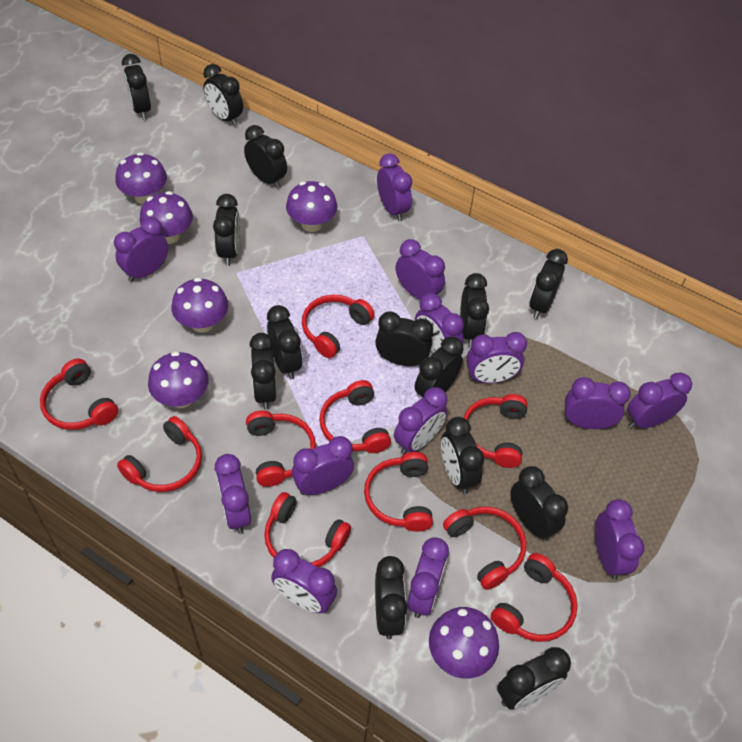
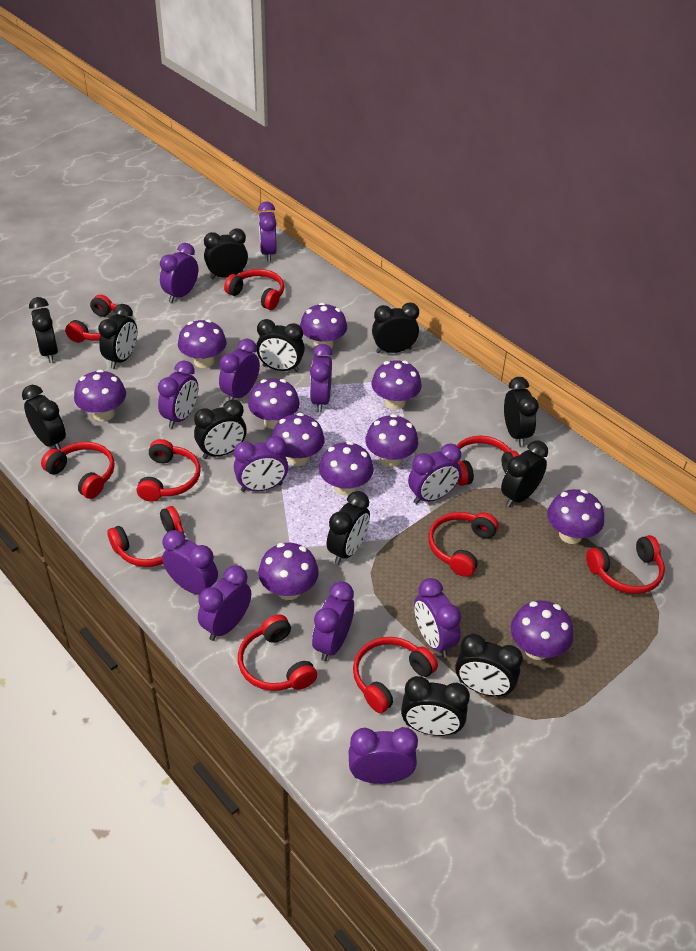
black clock: [122,54,151,120] [203,64,243,126] [213,194,240,266] [244,125,287,189] [249,333,276,410] [267,305,303,380] [375,311,433,366] [375,556,407,640] [414,337,463,398] [441,417,484,494] [460,273,489,347] [497,647,571,710] [510,466,568,541] [529,249,568,319] = 14 -> [22,385,66,450] [29,297,58,363] [98,304,137,369] [194,400,247,459] [204,228,248,279] [256,319,305,372] [327,491,370,564] [372,302,419,353] [401,676,470,736] [455,634,523,697] [501,441,548,507] [504,377,539,446] = 12
purple clock: [114,217,168,282] [215,454,251,534] [271,549,337,613] [292,436,354,495] [377,153,412,222] [394,387,448,455] [396,239,445,300] [407,537,449,618] [415,293,464,353] [466,332,527,383] [564,377,631,429] [595,499,644,580] [628,372,692,429] = 13 -> [158,361,198,428] [160,243,198,303] [162,530,218,595] [198,565,251,641] [219,339,260,401] [234,436,288,492] [258,201,277,261] [310,344,333,412] [312,581,354,661] [349,727,418,784] [408,443,461,504] [414,578,461,657] = 12
purple mushroom: [115,152,167,204] [140,191,193,244] [148,351,209,408] [172,278,228,333] [286,181,337,232] [429,607,499,679] = 6 -> [74,369,126,421] [178,320,227,368] [248,379,300,429] [259,543,319,600] [272,413,324,466] [300,303,347,348] [319,441,374,495] [365,414,418,467] [372,360,422,410] [510,600,573,660] [547,489,604,544] = 11

